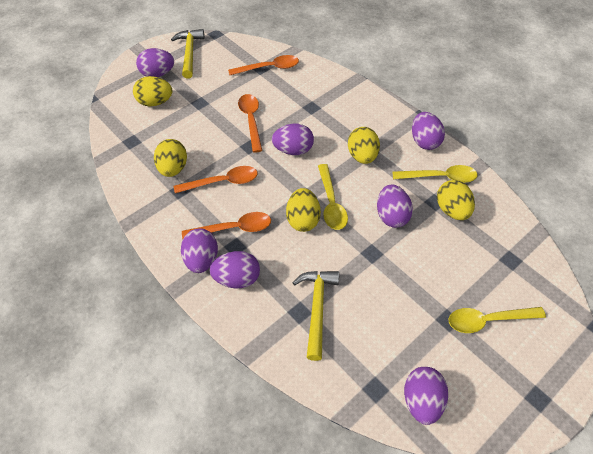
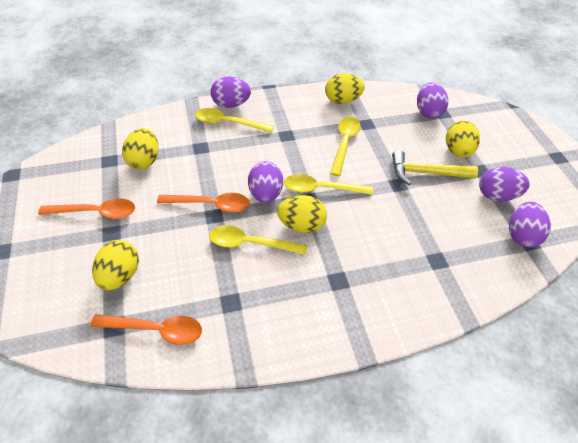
orange spoon: [174,166,257,193] [182,212,271,239] [228,55,299,75] [238,94,262,152] = 4 -> [38,198,135,219] [90,314,202,345] [157,193,250,212] = 3
purple egg: [136,48,174,77] [181,228,218,273] [209,251,260,288] [272,124,314,155] [377,185,413,228] [404,367,448,425] [412,112,445,150] = 7 -> [211,76,251,108] [248,161,283,203] [417,82,448,119] [479,167,530,202] [509,202,551,247] = 5
yellow hammer: [171,29,205,79] [293,271,339,361] = 2 -> [392,150,478,185] = 1
yellow spoon: [318,164,348,230] [393,165,478,183] [449,307,546,333] = 3 -> [195,108,274,133] [209,225,307,255] [284,174,373,195] [330,117,361,176] = 4

